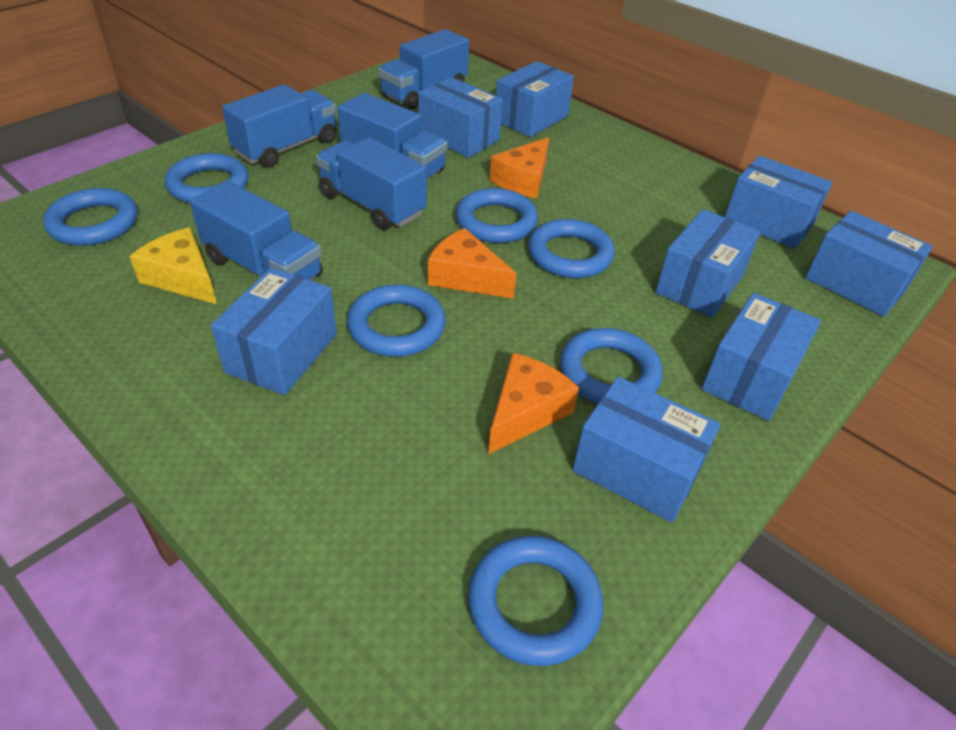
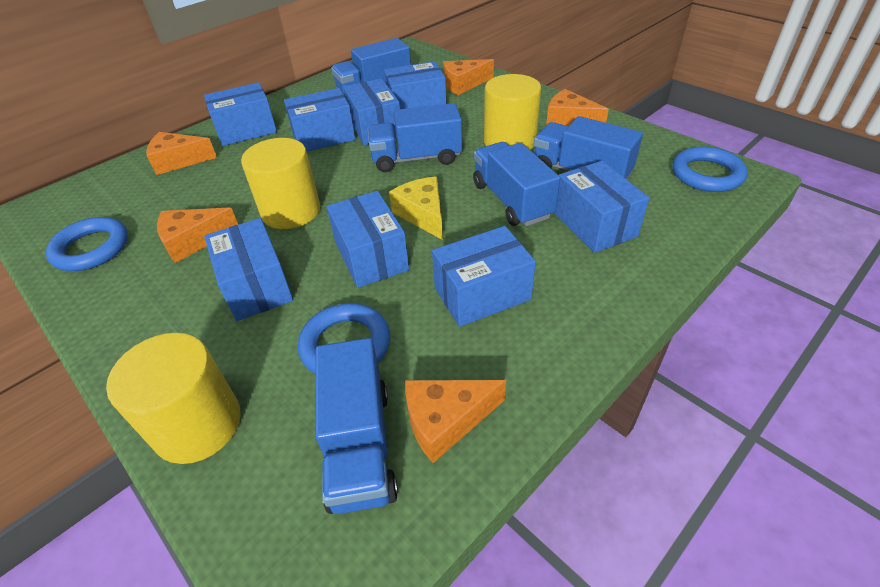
blue ring: [43,188,138,246] [165,153,249,203] [347,284,446,357] [456,188,538,243] [468,536,604,666] [528,219,615,278] [560,328,663,403] = 7 -> [46,217,128,271] [298,303,390,374] [672,146,748,192] = 3
orange cheese: [428,228,517,299] [488,353,579,454] [490,137,549,199] = 3 -> [146,132,217,175] [157,207,238,263] [405,380,506,463] [443,59,494,95] [546,89,609,126] = 5
yellow cylinder: none = 0 -> [106,333,241,464] [241,138,320,229] [484,74,541,150] = 3

